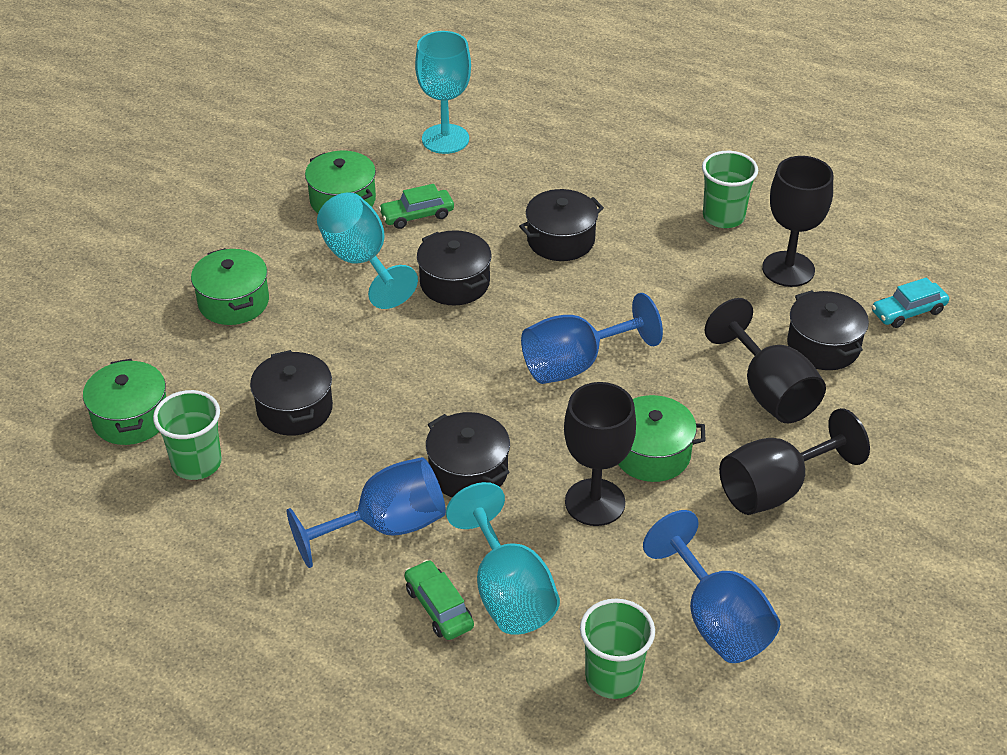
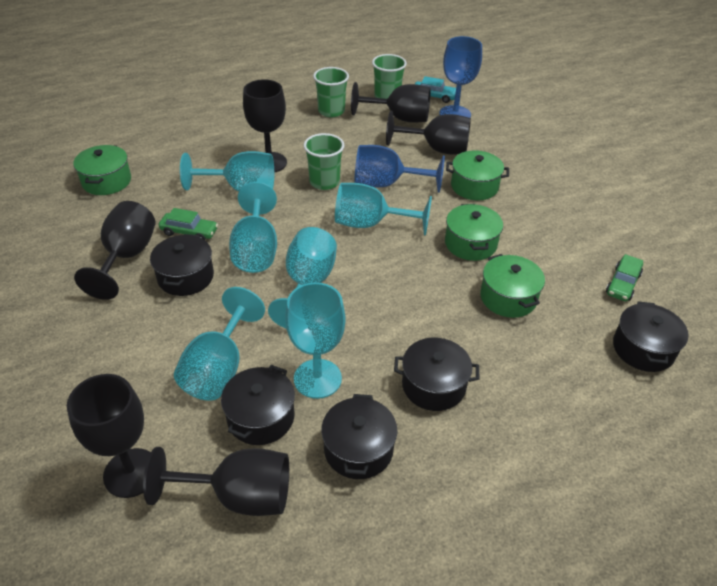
black goblet: [564,382,636,526] [705,298,826,423] [719,408,870,515] [762,156,833,287] = 4 -> [67,374,151,498] [74,201,155,300] [143,447,289,516] [243,79,287,173] [351,82,431,123] [386,111,471,155] = 6
blue goblet: [287,457,446,568] [521,293,663,384] [643,510,780,663] = 3 -> [354,145,445,193] [439,36,482,118] = 2
turquoise goblet: [317,192,418,309] [415,31,471,154] [446,482,560,635] = 3 -> [174,287,265,401] [180,151,274,191] [229,182,277,273] [268,227,337,329] [285,282,346,399] [335,183,432,236] = 6

